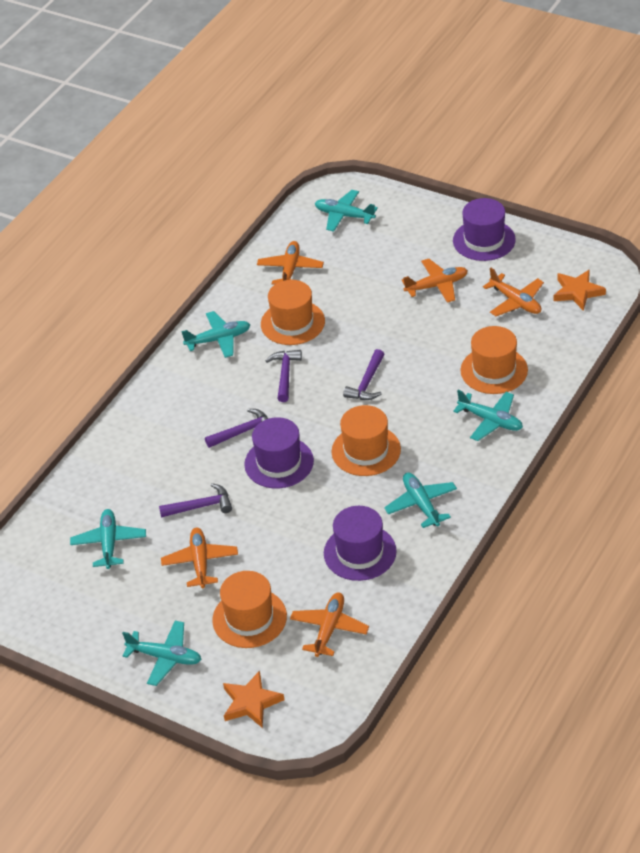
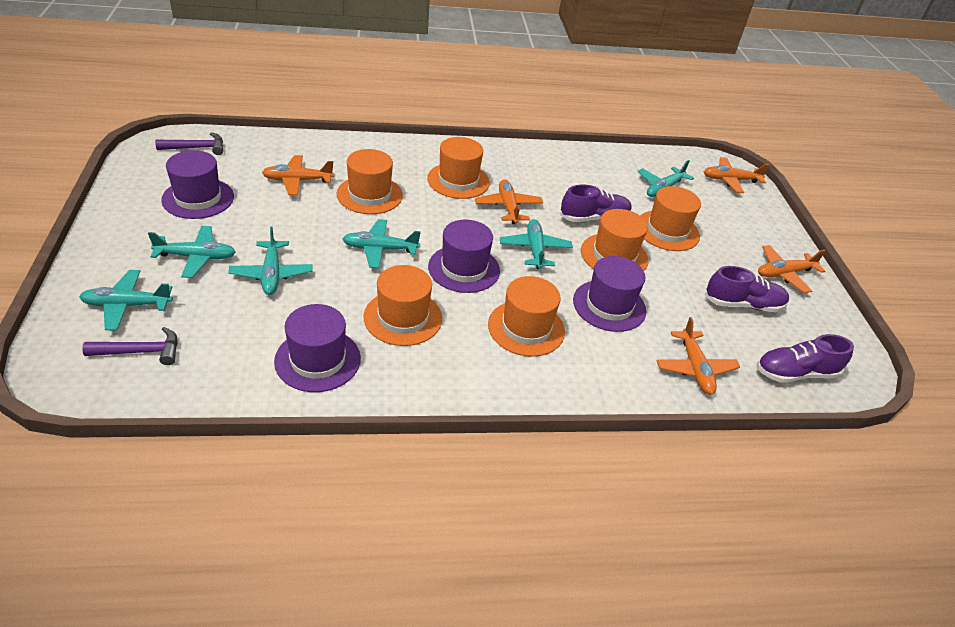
orange hat: [212,571,287,648] [261,280,325,345] [332,405,401,476] [460,326,528,394] = 4 -> [337,149,403,214] [363,265,442,346] [427,137,490,199] [488,276,565,357] [581,209,649,271] [640,186,701,251] = 6
orange star: [223,671,284,728] [553,269,606,311] = 2 -> none = 0
purple hammer: [159,483,232,517] [205,409,268,448] [266,350,302,402] [343,349,384,400] = 4 -> [82,327,178,365] [155,132,223,155] = 2
purple hat: [244,417,314,488] [324,506,397,581] [453,198,516,261] = 3 -> [161,150,234,219] [274,304,361,392] [428,220,500,293] [573,256,646,332] = 4
purple shoe: none = 0 -> [560,185,632,222] [705,266,789,312] [757,334,854,383] = 3

